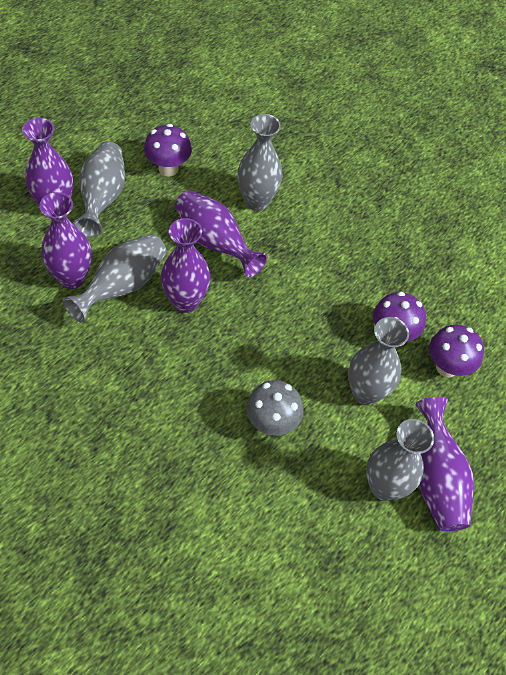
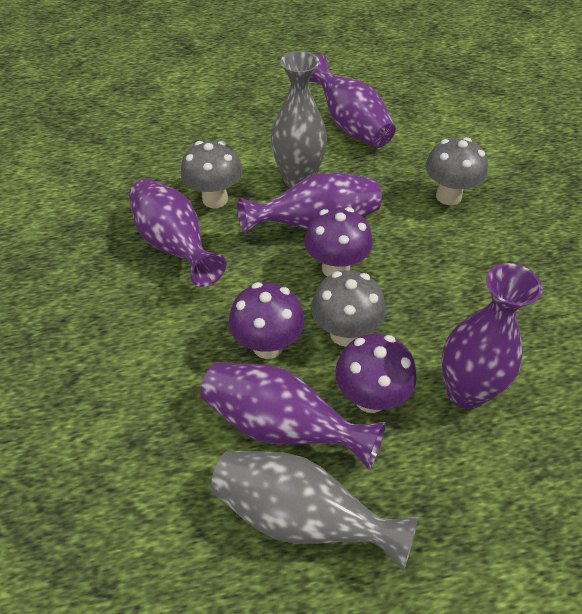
grey mushroom: [246,380,303,436] = 1 -> [181,141,243,208] [311,271,386,346] [425,137,488,205] = 3
grey vase: [63,234,167,322] [73,141,125,238] [237,114,283,211] [348,317,409,405] [366,419,434,501] = 5 -> [211,450,419,571] [271,51,327,188] = 2

